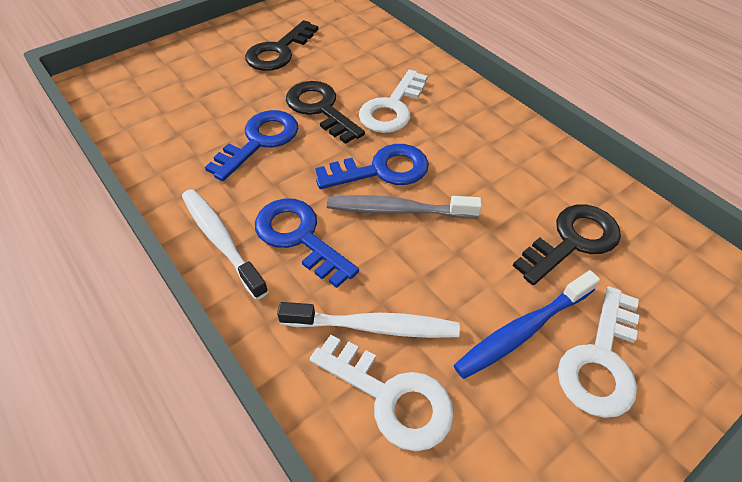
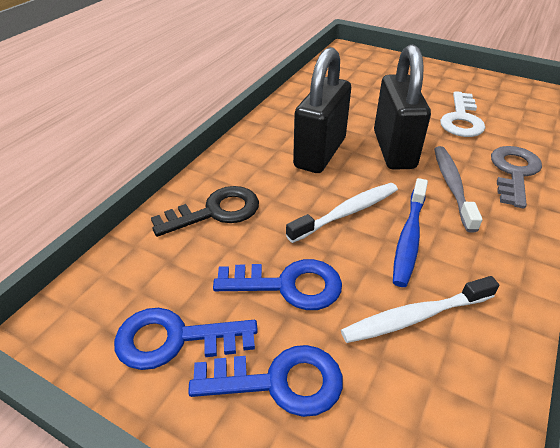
black key: [245,20,319,71] [286,81,365,144] [513,204,621,285] = 3 -> [151,186,259,237] = 1
black padlock: none = 0 -> [293,47,351,173] [374,44,431,170] = 2
grey key: none = 0 -> [491,146,542,209] = 1
white key: [310,335,454,451] [359,70,428,133] [558,287,639,418] = 3 -> [440,91,485,137] = 1

